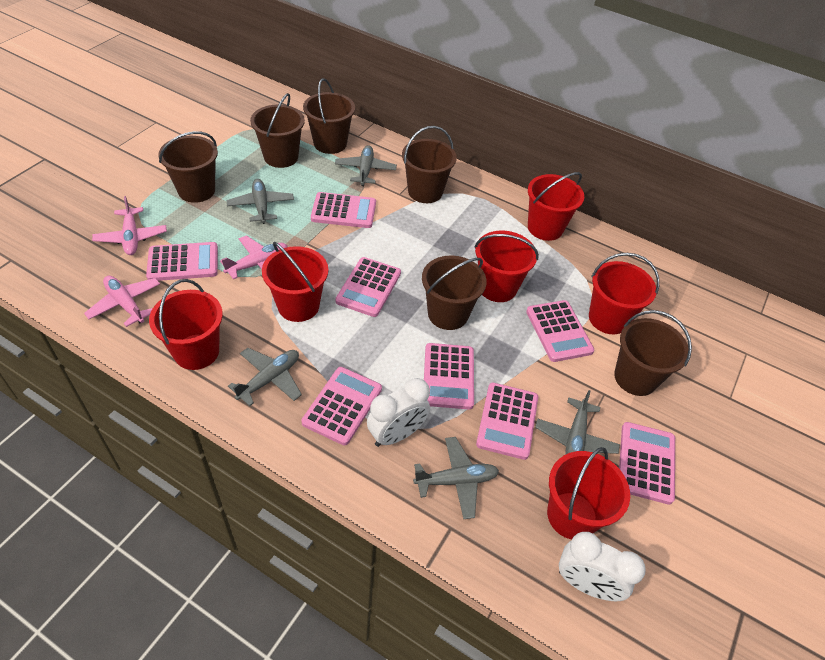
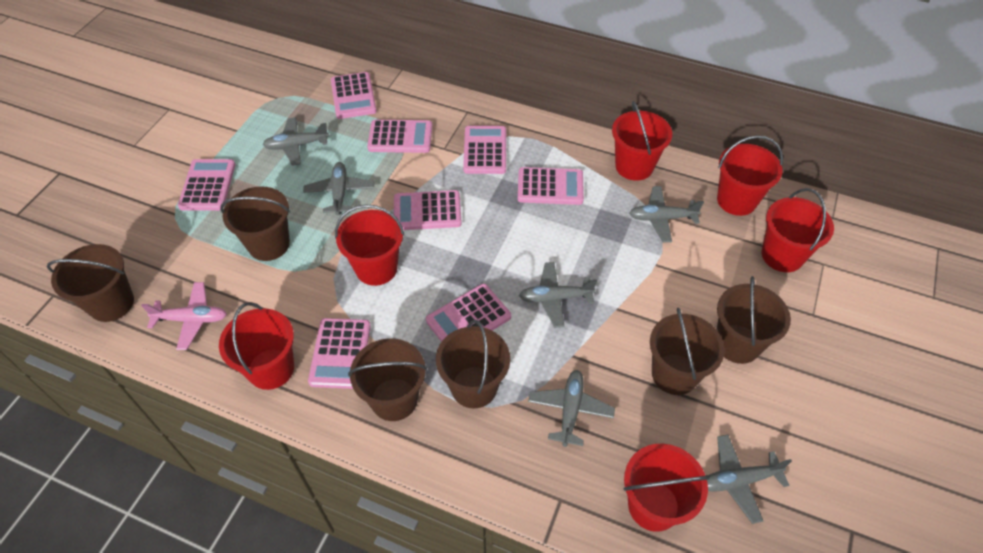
grey plane: [226,179,294,224] [228,348,302,406] [335,145,397,186] [413,437,499,519] [535,390,620,455] = 5 -> [263,117,329,166] [303,162,374,215] [519,262,597,328] [528,370,615,447] [629,186,704,242] [707,435,792,524] = 6
pink plane: [84,276,160,327] [92,196,167,255] [220,235,288,279] = 3 -> [141,282,227,350] = 1
white clock: [367,378,430,447] [559,532,646,601] = 2 -> none = 0

